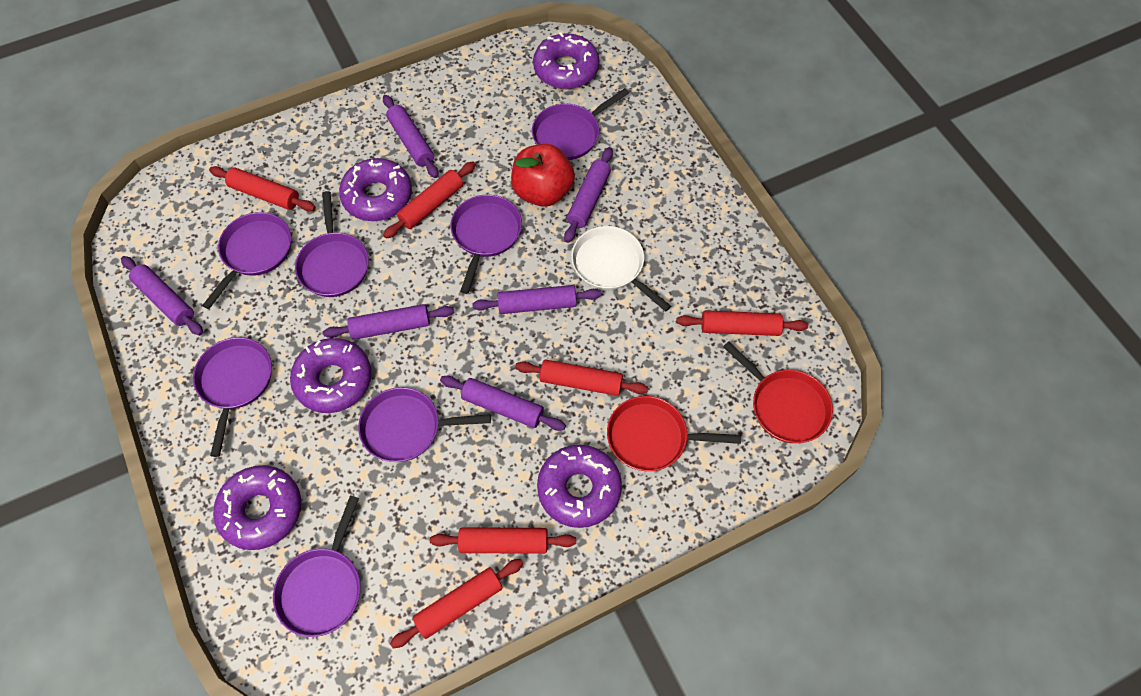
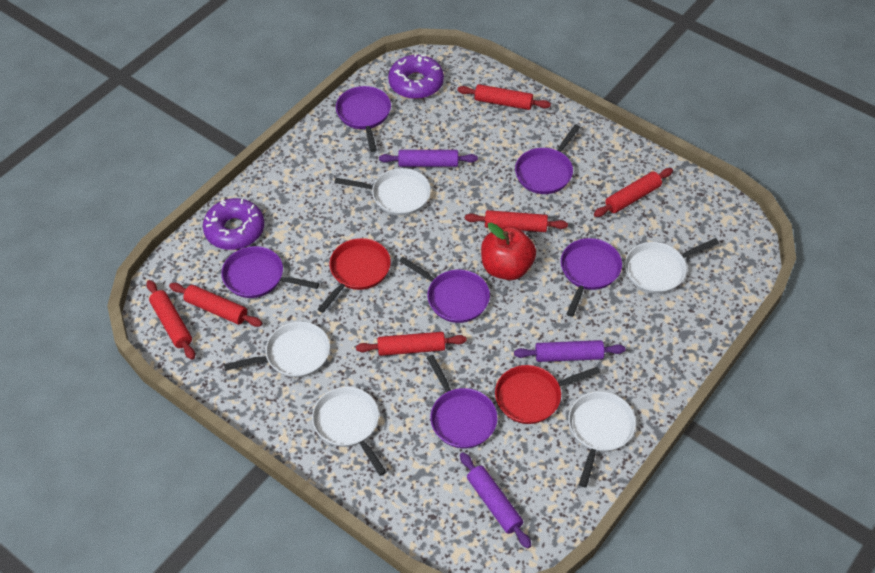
purple donut: [213,465,301,550] [290,338,372,413] [339,158,412,221] [533,32,599,89] [537,445,622,528] = 5 -> [203,198,264,250] [388,53,444,99] = 2
purple pan: [193,337,272,457] [202,212,291,309] [273,495,361,637] [295,191,369,297] [358,387,491,462] [450,195,522,294] [532,88,629,160] = 7 -> [221,246,319,298] [336,86,391,152] [399,257,490,323] [427,355,498,448] [515,124,580,194] [561,238,622,317] = 6
purple rolling pin: [121,256,203,335] [323,304,454,340] [383,95,439,178] [440,376,566,431] [472,285,601,314] [564,147,613,243] = 6 -> [379,150,478,167] [460,452,532,548] [514,340,625,362] = 3
white pan: [571,226,671,312] = 1 -> [224,321,330,378] [312,387,387,476] [334,168,431,216] [568,391,636,487] [625,238,719,294] = 5

